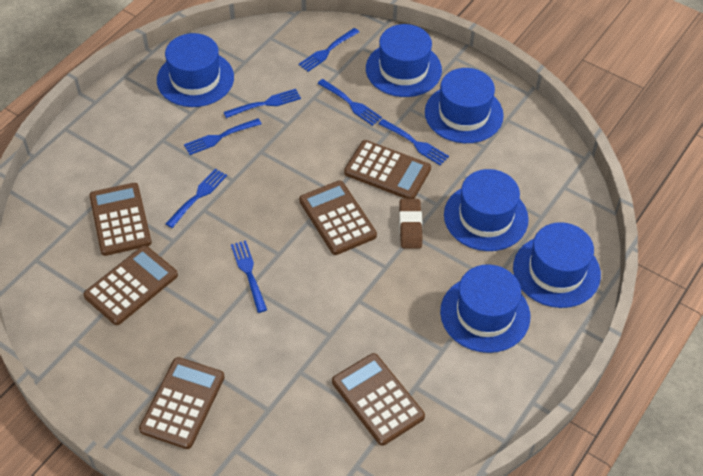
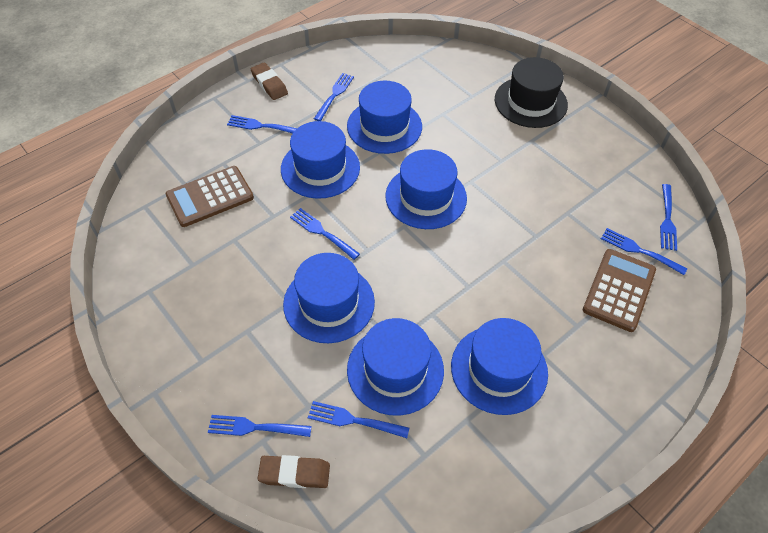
black hat: none = 0 -> [495,57,568,128] = 1
brown calculator: [84,245,178,325] [89,183,152,256] [139,357,225,449] [299,180,377,255] [332,353,425,446] [344,140,431,199] = 6 -> [165,166,254,227] [583,249,656,332] = 2
brown eraser: [399,199,422,248] = 1 -> [251,62,288,100] [258,455,330,488] = 2

